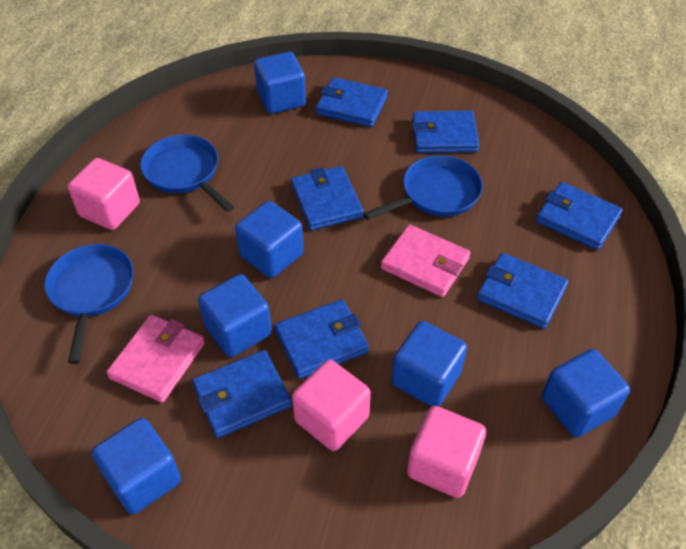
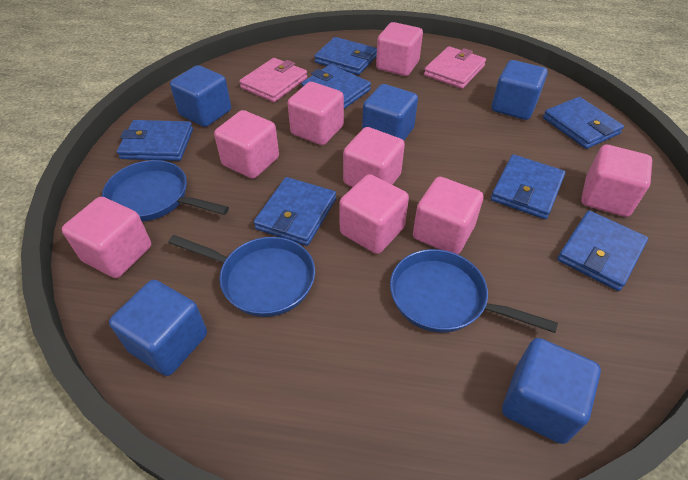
blue cube: [92,418,181,515] [198,274,272,357] [235,201,304,278] [254,52,306,114] [391,321,467,407] [542,349,630,438] = 6 -> [109,280,207,376] [170,65,231,127] [362,84,418,141] [492,60,548,120] [502,338,601,444] = 5
pink cube: [68,158,140,230] [292,360,371,451] [407,406,486,498] = 3 -> [62,197,151,278] [214,110,279,179] [288,82,344,145] [339,174,409,254] [343,127,405,187] [376,22,423,76] [413,177,483,254] [581,145,652,217] = 8

